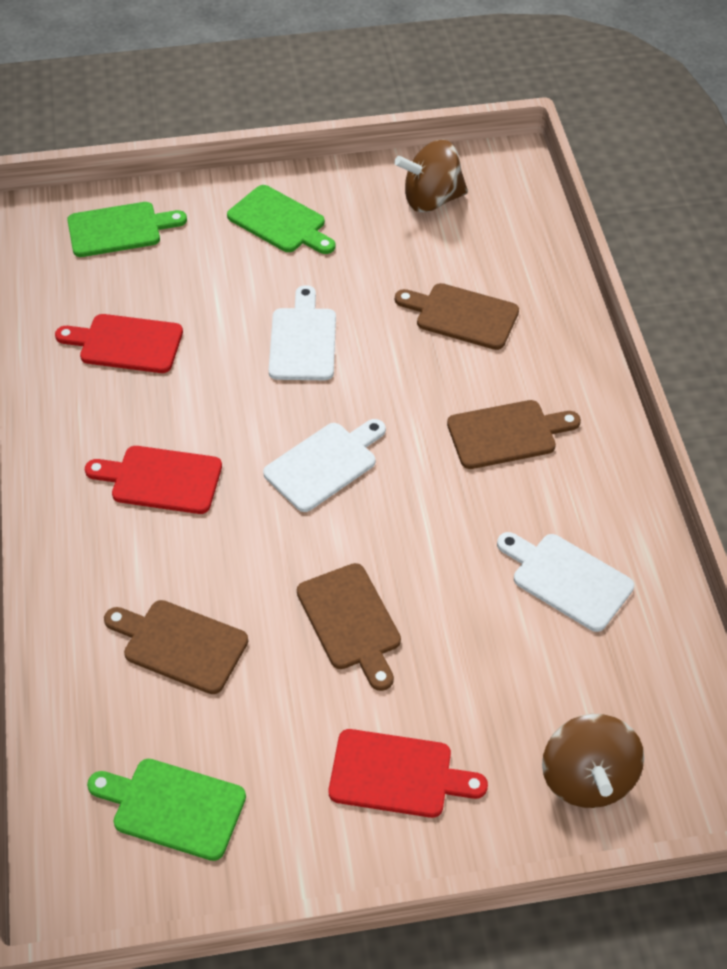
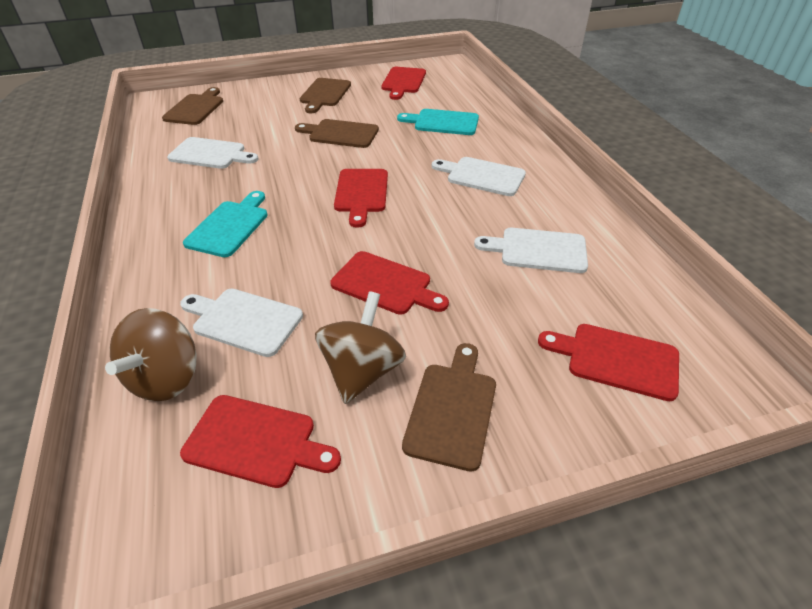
green cutting board: [67,202,187,257] [87,759,246,861] [227,185,335,254] = 3 -> none = 0
red cutting board: [55,314,183,373] [85,446,222,514] [329,729,488,818] = 3 -> [180,395,341,488] [330,251,449,315] [334,169,388,228] [381,67,426,100] [538,324,679,401] = 5
turquoise cutting board: none = 0 -> [183,191,268,257] [397,109,479,135] = 2
white cutting board: [263,419,386,512] [269,285,336,380] [497,532,634,632] = 3 -> [167,137,258,169] [180,289,303,357] [432,157,526,196] [474,228,588,273] = 4

